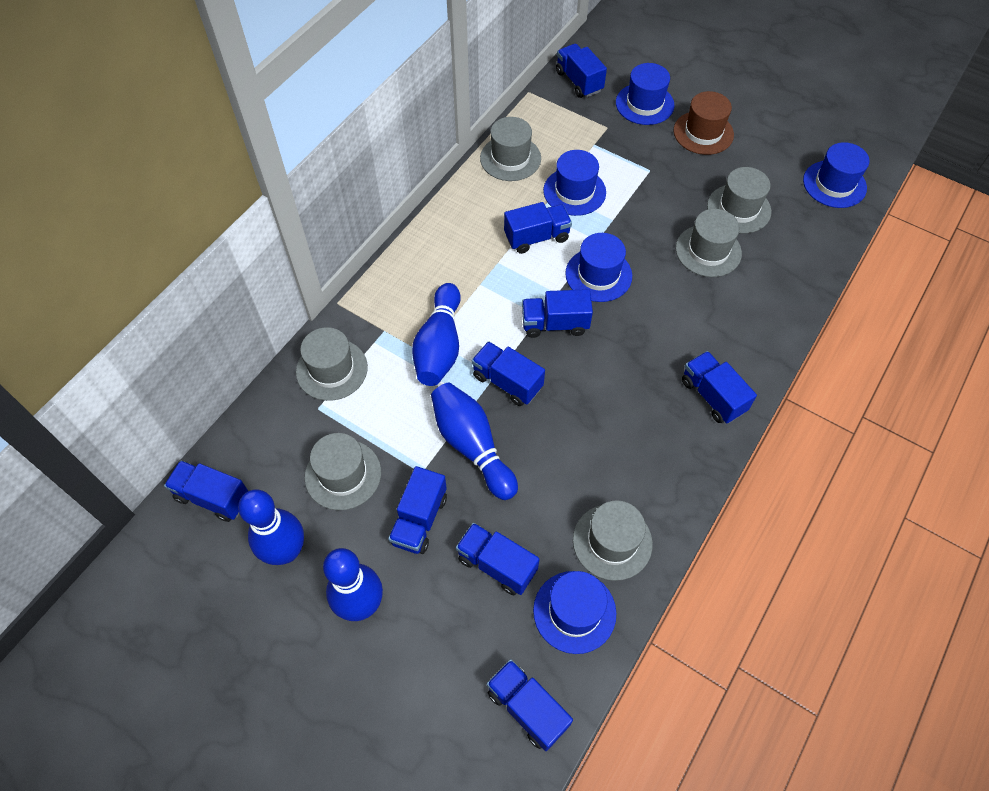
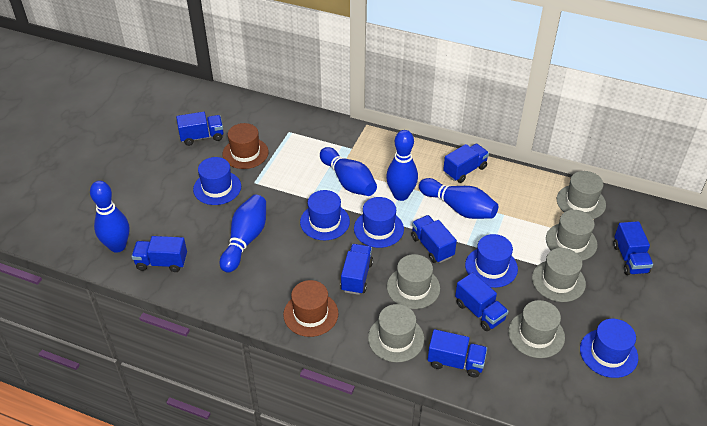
blue bowling pin: [238,489,304,565] [323,548,383,621] [412,283,461,386] [431,382,518,500] = 4 -> [90,181,130,253] [220,195,266,273] [320,147,377,196] [386,130,418,201] [419,178,498,219] = 5
blue truck: [164,460,248,522] [388,466,447,554] [456,523,539,595] [472,341,545,406] [487,659,573,751] [504,202,572,254] [522,289,593,338] [556,44,607,98] [682,351,757,424] = 9 -> [131,236,187,272] [176,112,224,146] [340,244,373,295] [411,215,457,263] [428,329,487,378] [443,144,489,183] [455,272,509,331] [613,221,653,275] = 8
brown hat: [673,91,734,155] = 1 -> [223,123,269,169] [283,280,338,337] = 2

